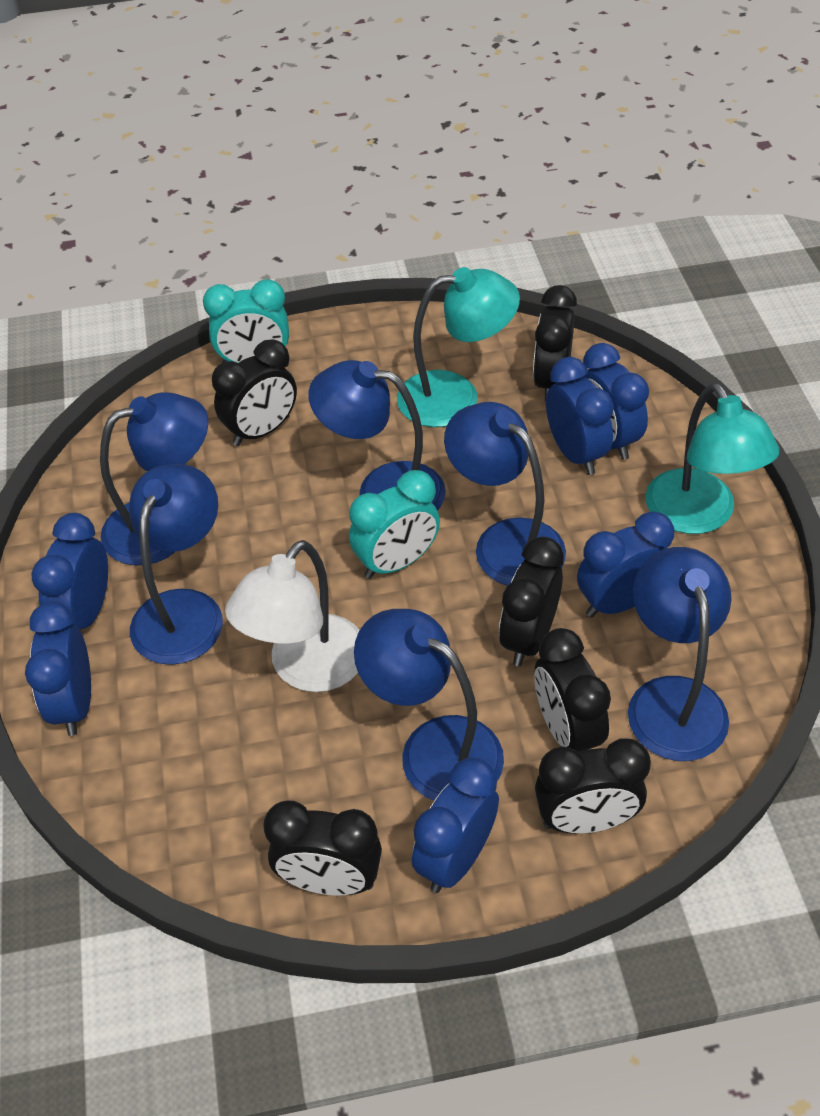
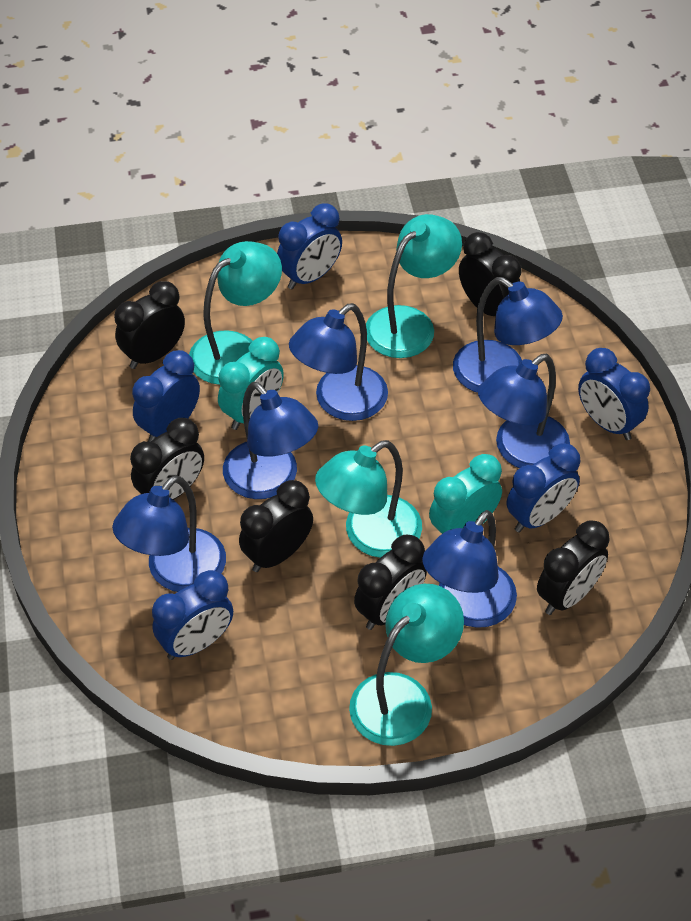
blue clock: [25,602,91,736] [32,513,108,629] [412,758,499,893] [546,357,614,475] [577,511,674,617] [583,343,649,460] = 6 -> [132,350,200,442] [152,570,233,660] [277,203,342,290] [507,443,580,532] [578,348,650,440] = 5
turquoise lamp: [397,267,520,427] [645,383,779,534] = 2 -> [189,241,282,385] [315,440,422,558] [349,584,464,746] [366,214,462,358] = 4
white lamp: [225,540,360,692] = 1 -> none = 0

